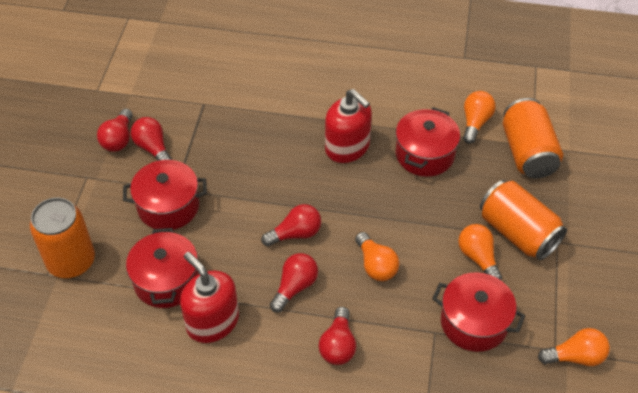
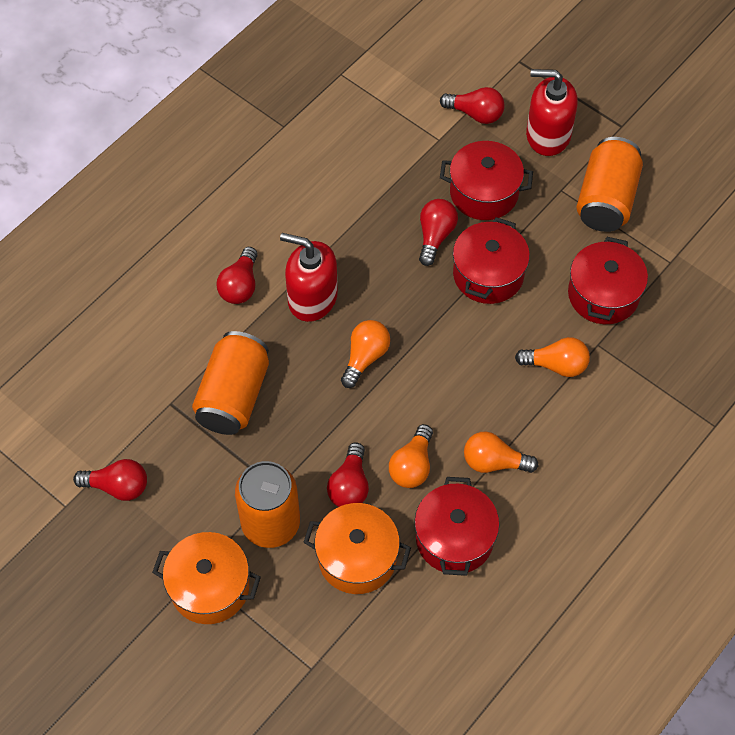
orange pot: none = 0 -> [152,532,261,624] [303,503,411,594] = 2

